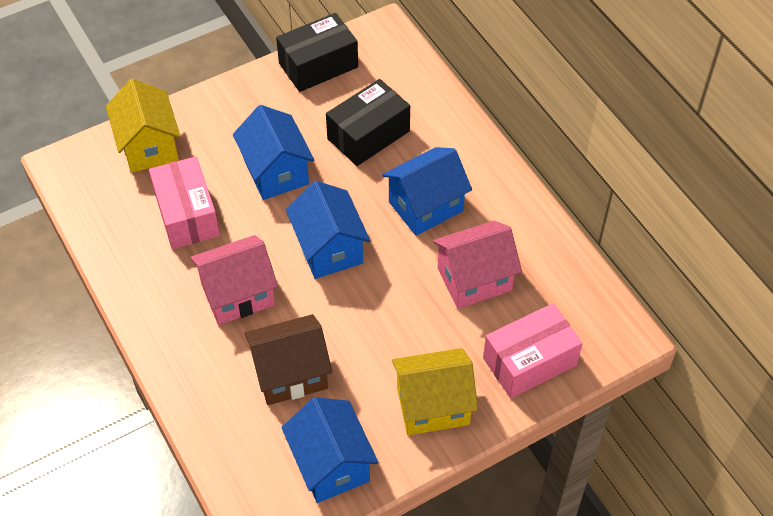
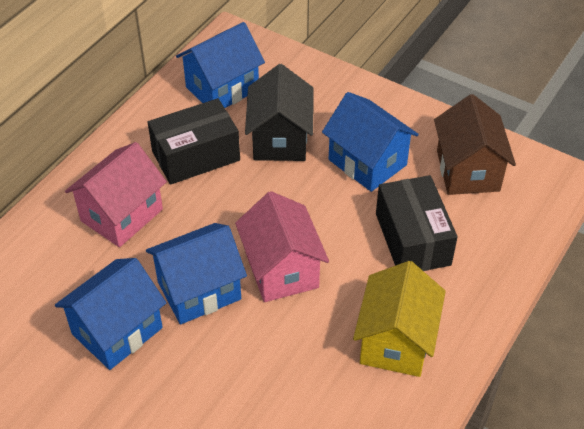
black house: none = 0 -> [245,64,314,161] = 1
pink box: [149,156,220,249] [483,303,583,398] = 2 -> none = 0
yellow house: [106,79,181,173] [392,348,478,435] = 2 -> [353,261,446,377] = 1

